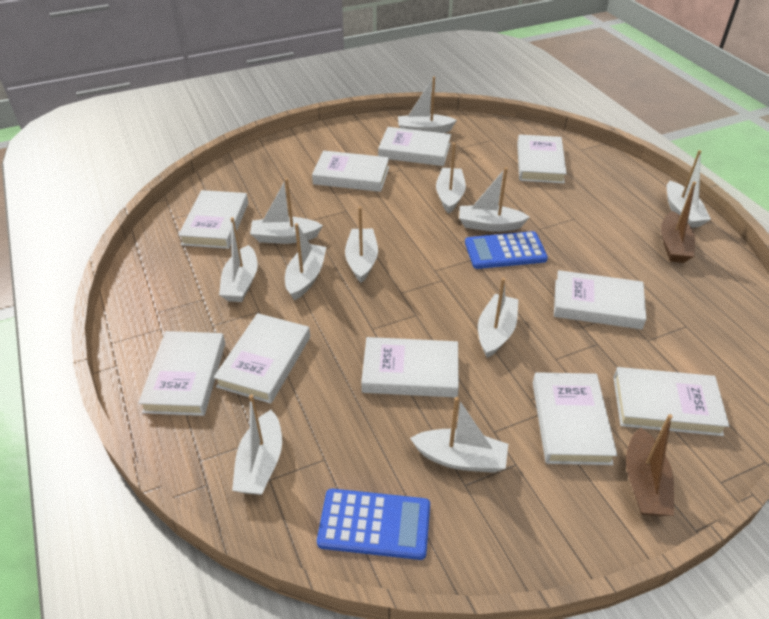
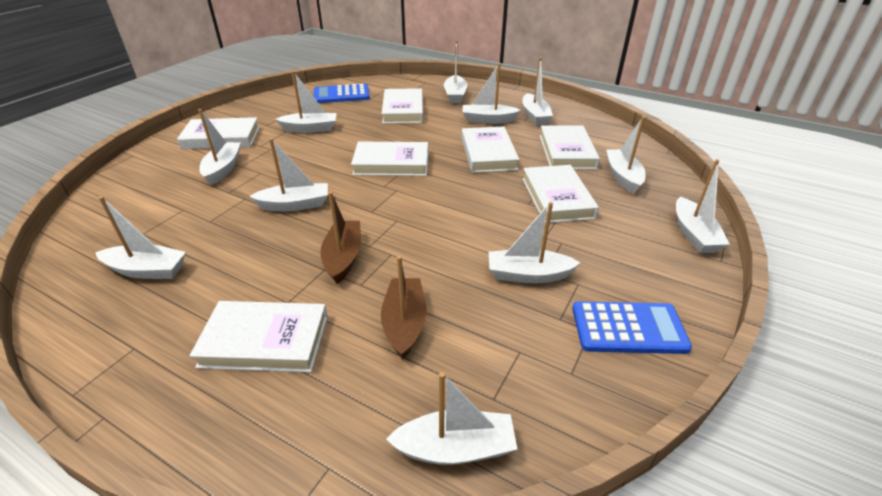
white book: [138,331,225,416] [178,190,248,249] [214,313,310,403] [312,150,389,192] [361,337,459,397] [378,127,451,166] [517,135,567,183] [533,372,617,465] [554,270,646,329] [613,367,729,436] = 10 -> [177,117,260,149] [190,301,328,372] [351,141,428,176] [382,88,423,124] [462,126,519,173] [522,165,599,223] [539,125,600,169] = 7

